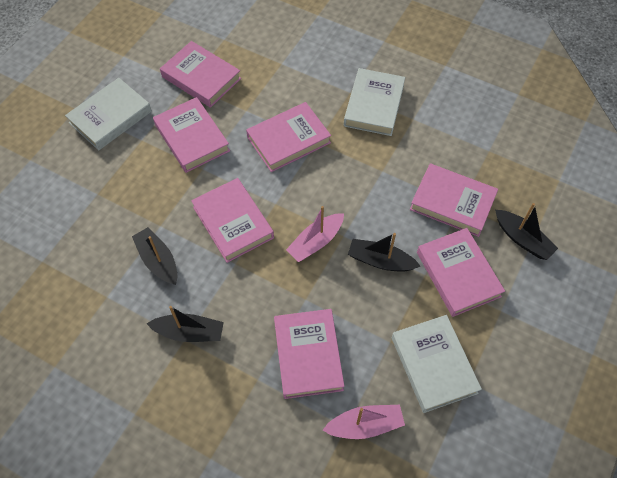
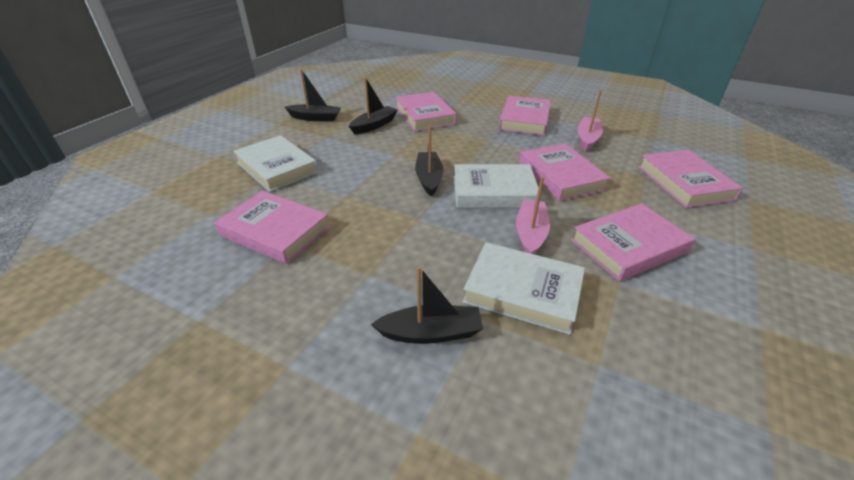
pink book: [153,97,230,173] [160,41,241,108] [191,178,274,263] [246,102,331,172] [274,309,344,399] [410,163,498,237] [417,228,505,317] = 7 -> [214,191,330,264] [395,92,457,131] [499,96,551,136] [519,143,611,201] [571,203,695,281] [638,150,743,208] = 6

